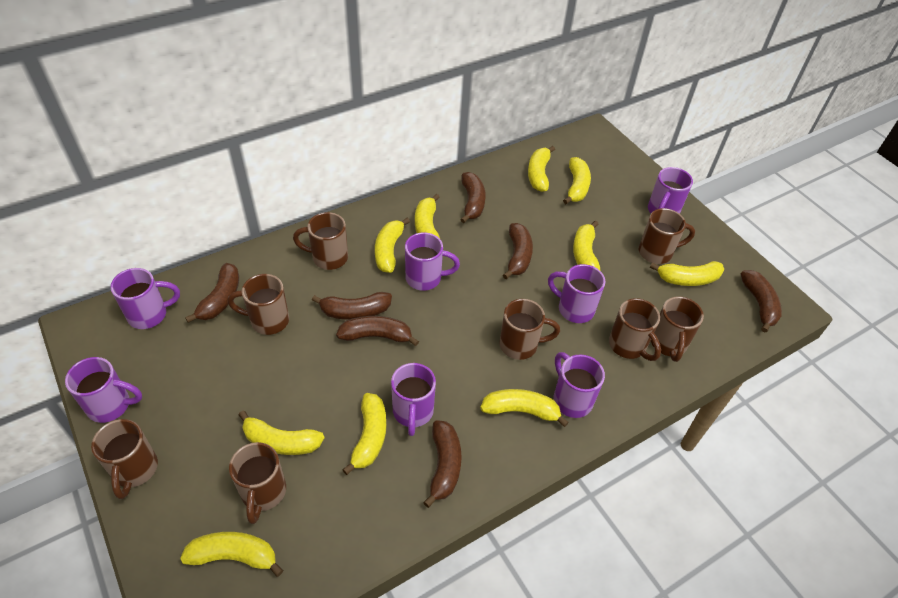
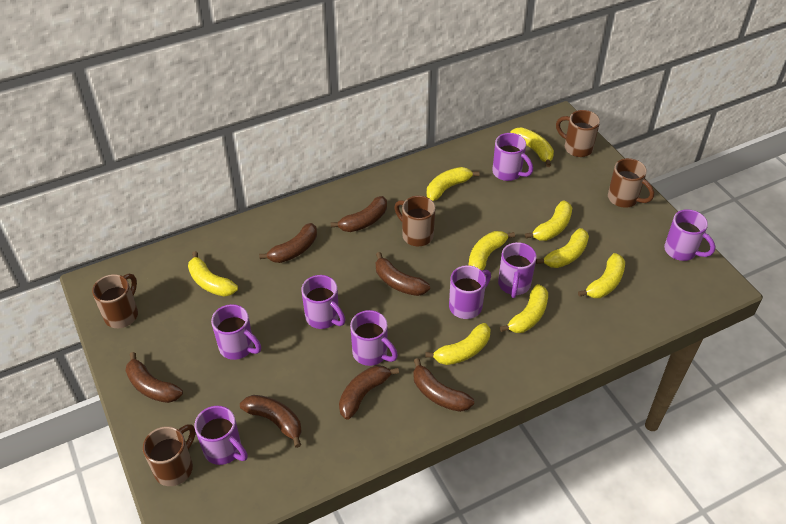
brown mug: [91,419,158,499] [228,274,289,335] [229,442,286,524] [293,212,348,270] [499,299,560,360] [609,298,661,361] [639,208,695,264] [651,296,704,362] = 8 -> [92,273,138,328] [143,424,196,486] [394,196,435,246] [556,110,600,157] [608,158,654,208] = 5
purple mug: [65,357,142,423] [110,268,180,329] [391,363,436,436] [405,232,460,291] [548,264,605,323] [553,352,605,418] [648,167,693,214] = 7 -> [194,406,248,465] [211,304,261,360] [301,275,346,329] [350,310,398,366] [449,265,491,319] [492,133,533,181] [498,242,537,298] [664,209,715,261] = 8
yellow banana: [180,532,283,577] [239,411,324,455] [342,393,387,475] [375,218,410,273] [415,194,440,238] [480,389,569,427] [528,146,555,192] [563,157,591,204] [573,220,600,270] [650,261,724,286] = 10 -> [188,251,238,297] [425,323,490,365] [427,167,479,201] [469,231,515,270] [500,284,548,333] [510,127,554,167] [525,201,572,241] [536,228,589,268] [578,253,625,298] = 9

